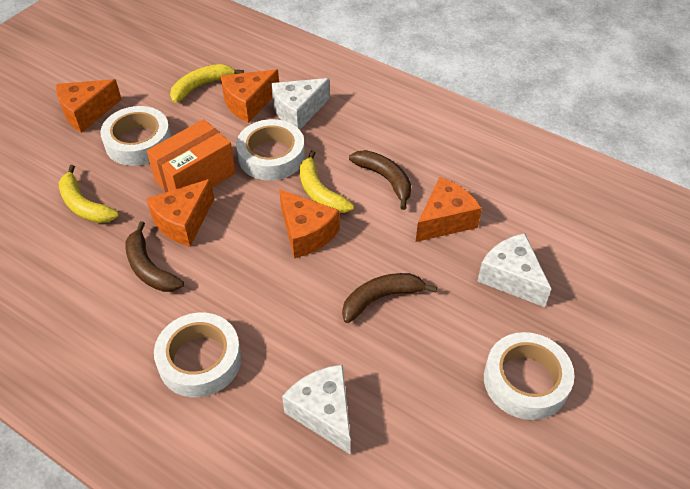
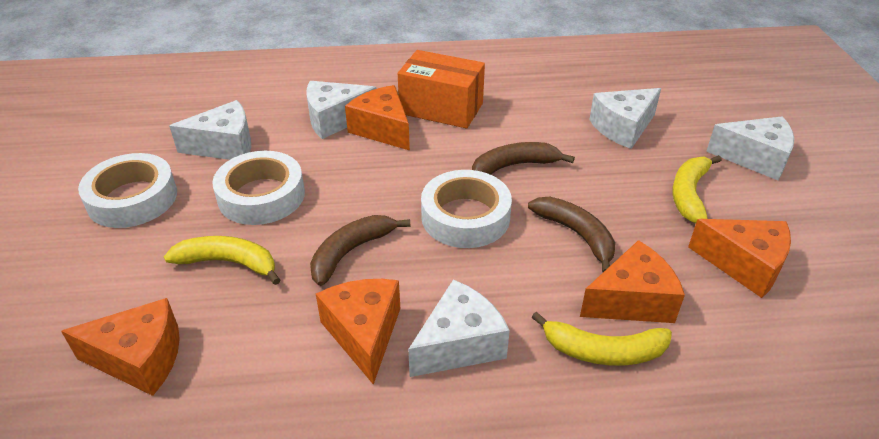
white cheese: [271,78,330,130] [282,365,351,454] [477,233,551,307] = 3 -> [169,100,251,160] [306,81,376,139] [408,279,510,377] [589,88,661,149] [706,116,794,181] = 5
white tape: [100,106,171,166] [154,313,242,397] [236,119,305,181] [484,332,575,420] = 4 -> [78,153,177,228] [212,151,305,225] [421,170,512,248] = 3

